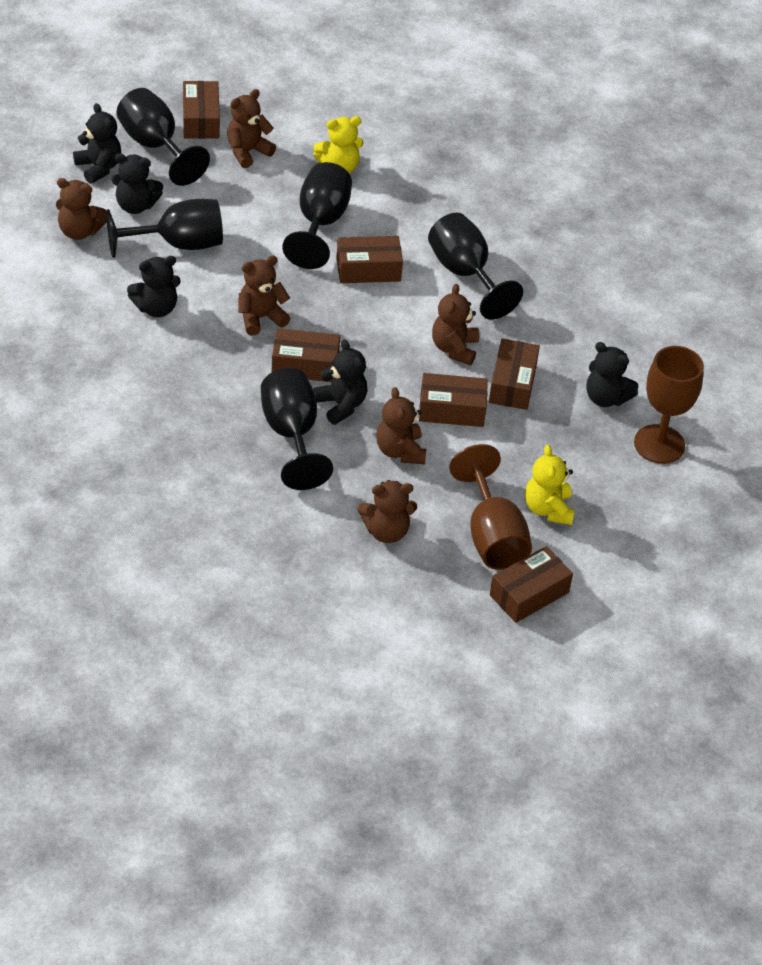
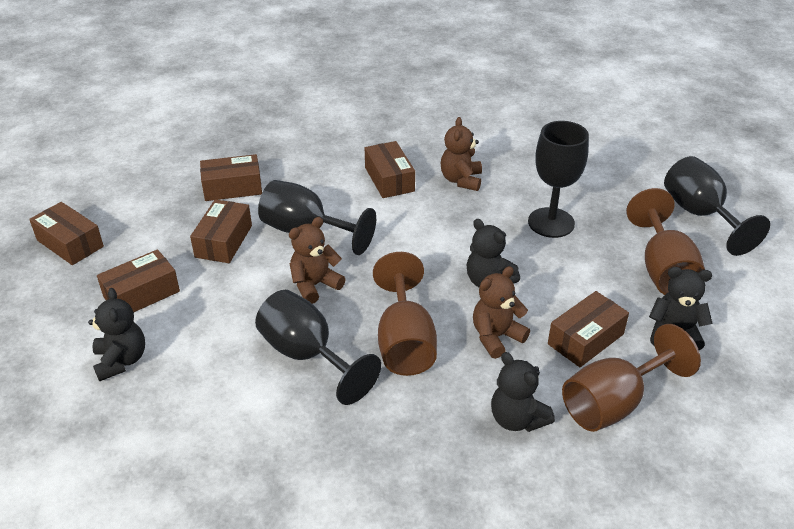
black goblet: [106,199,223,258] [117,88,210,186] [261,368,333,490] [282,162,352,269] [428,213,523,320] = 5 -> [255,290,381,405] [258,180,376,255] [528,121,589,238] [664,156,770,256] = 4
black teddy bear: [73,103,121,184] [111,153,163,214] [127,256,181,318] [313,339,368,425] [586,342,638,407] = 5 -> [88,288,145,381] [467,219,520,287] [491,352,555,432] [649,267,713,350] = 4
brown goblet: [449,444,532,570] [634,346,704,464] = 2 -> [373,252,437,376] [562,324,701,432] [626,188,705,295] = 3
brown teddy bear: [56,178,107,240] [227,89,276,168] [238,255,291,335] [358,480,417,543] [376,387,426,464] [432,284,479,365] = 6 -> [289,217,346,304] [441,117,482,191] [473,266,530,359] = 3
yellow teddy bear: [313,116,363,173] [525,445,575,525] = 2 -> none = 0

